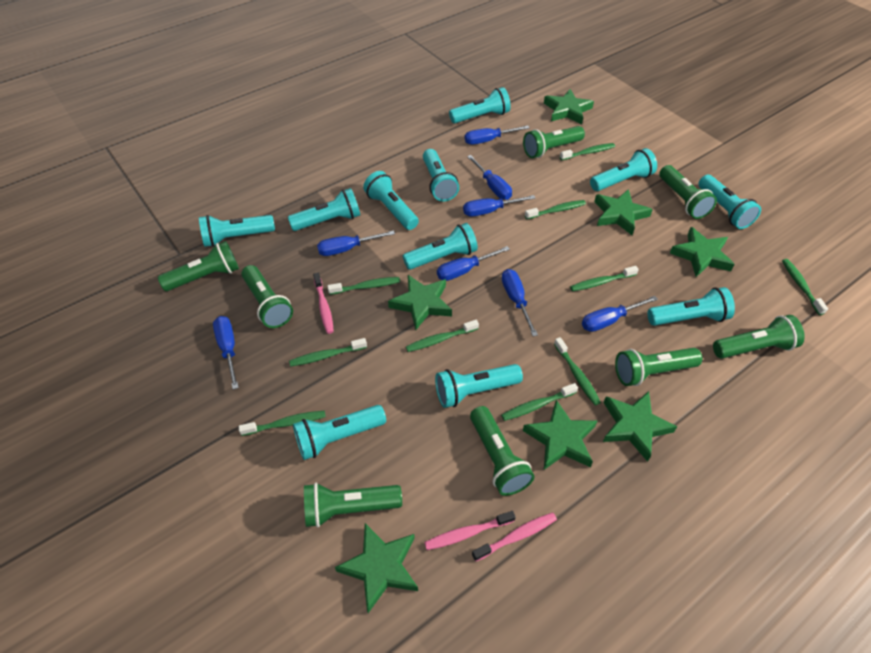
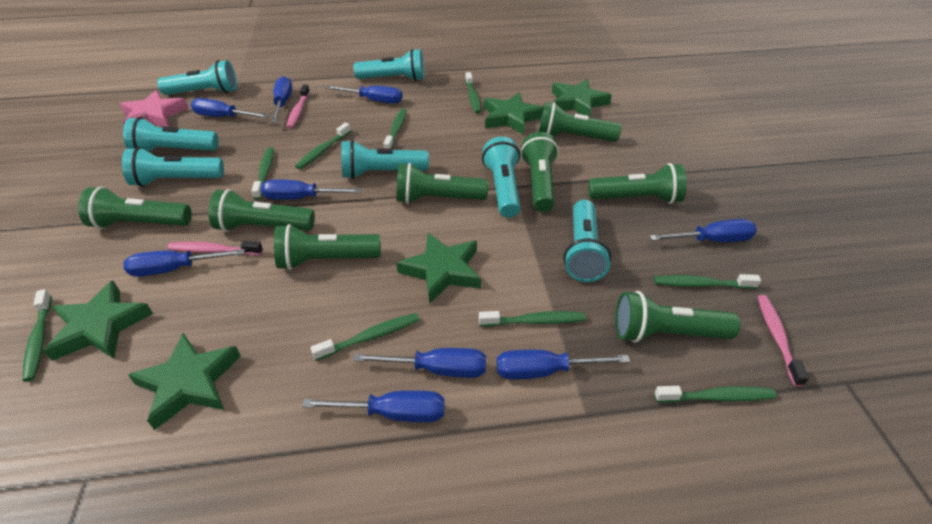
blue screwdriver: [213,316,239,390] [317,230,395,256] [437,246,510,281] [463,195,536,217] [465,126,529,145] [467,155,512,200] [502,269,538,336] [582,296,658,332] = 8 -> [124,249,245,277] [191,98,269,118] [261,179,362,200] [271,76,292,123] [302,390,445,422] [326,86,403,104] [353,348,486,378] [497,350,630,380] [650,219,757,242] = 9
green star: [335,523,418,613] [388,275,452,330] [523,400,597,470] [544,89,594,125] [594,189,653,235] [603,391,678,462] [670,227,735,277] = 7 -> [44,281,153,361] [128,333,241,430] [396,232,481,304] [484,92,543,135] [552,79,612,118] = 5
green toothbrush: [239,411,326,436] [289,338,367,367] [327,277,400,295] [406,320,479,352] [501,383,578,421] [525,200,586,219] [554,337,601,405] [560,143,615,160] [570,266,639,291] [782,259,828,315] = 10 -> [23,289,52,382] [251,148,274,200] [295,123,351,169] [310,313,419,361] [383,109,407,149] [465,72,481,114] [479,311,586,327] [654,274,761,289] [654,386,777,403] = 9
pink star: none = 0 -> [120,90,188,127] = 1
turquoise flashlight: [199,215,275,247] [288,188,360,231] [293,405,386,460] [363,171,419,230] [403,223,478,270] [423,149,459,202] [435,364,523,408] [449,87,511,123] [590,148,657,191] [647,287,735,326] [698,175,761,229] = 11 -> [122,147,224,187] [123,117,219,152] [157,60,237,95] [341,140,429,179] [353,49,425,81] [482,137,521,218] [563,200,611,282] = 7

